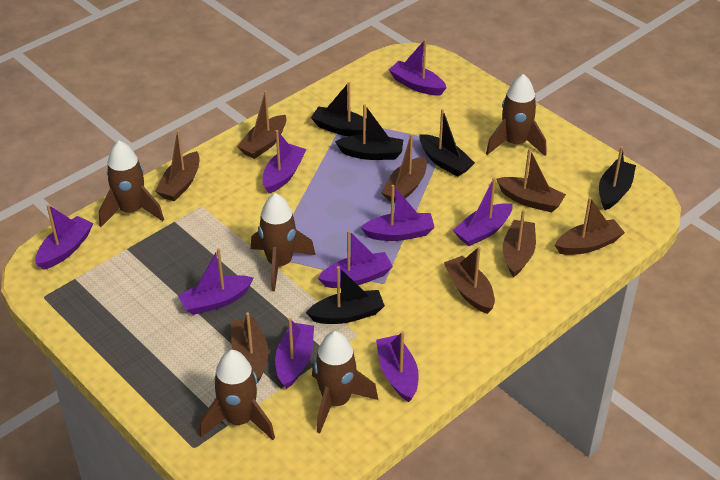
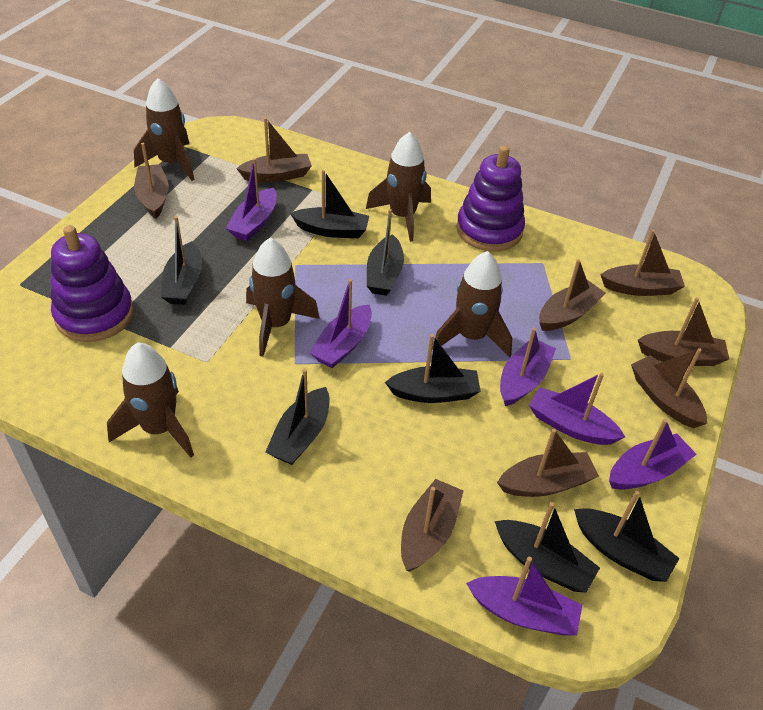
black boat: [306,266,385,324] [311,82,367,136] [335,104,403,160] [419,109,475,177] [599,146,636,210] = 5 -> [161,216,202,305] [265,369,330,465] [290,170,369,238] [367,209,404,296] [385,334,481,403] [495,502,600,592] [574,491,680,582] = 7
purple boat: [35,204,93,270] [178,248,253,315] [262,130,307,193] [275,318,314,389] [318,230,393,288] [361,185,435,241] [376,331,419,402] [388,39,447,96] [453,178,512,246] = 9 -> [226,158,277,241] [310,279,372,368] [466,557,582,636] [500,327,556,406] [529,372,625,445] [609,419,697,490] = 6
purple stacking toy: none = 0 -> [51,225,134,342] [456,145,525,251] = 2

